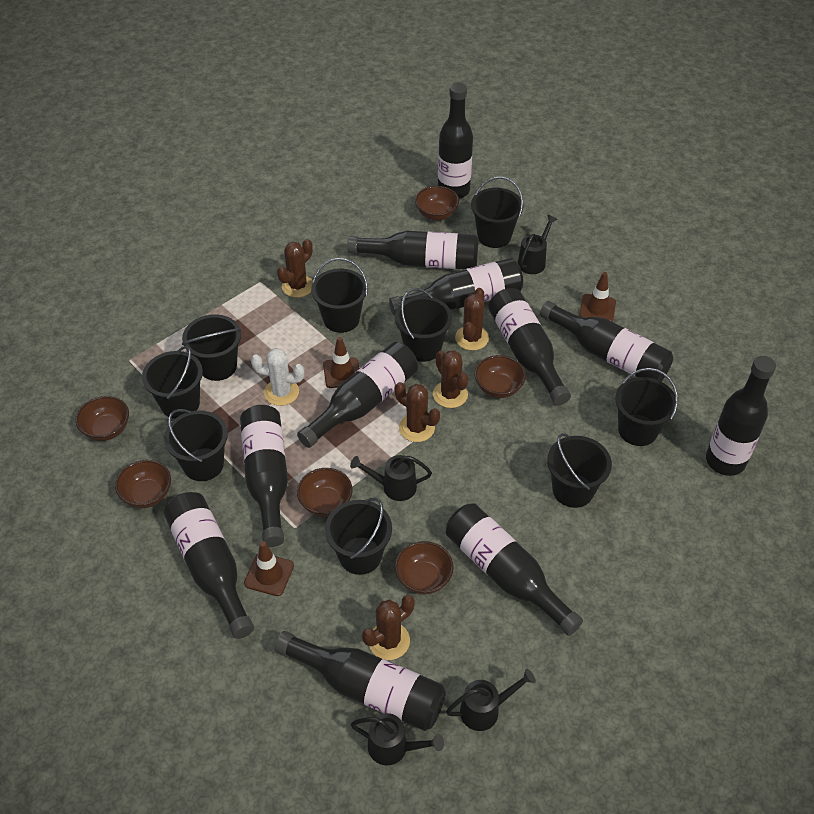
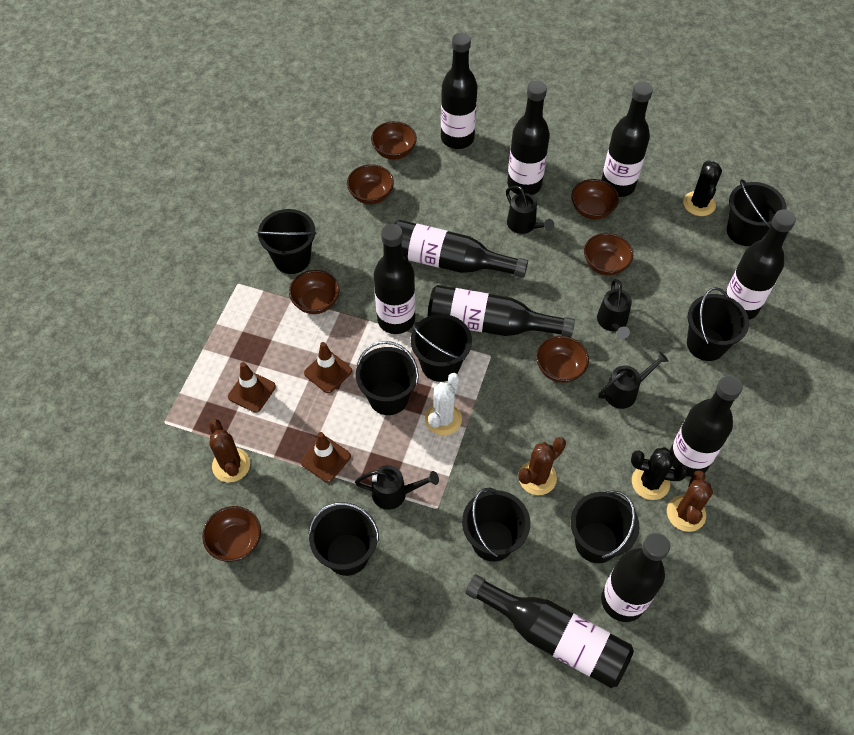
black bottle: [164,492,254,639] [240,405,288,547] [275,631,446,731] [297,342,418,448] [347,231,479,269] [389,258,523,315] [438,83,473,199] [446,503,583,636] [488,288,571,405] [540,301,673,381] [706,356,776,476] = 11 -> [374,224,415,334] [394,220,528,278] [427,285,575,337] [441,33,478,149] [465,574,634,688] [507,81,550,195] [601,82,653,197] [601,533,670,622] [670,375,743,477] [726,210,796,320] = 10
black bucket: [142,346,203,419] [164,409,228,481] [182,314,241,381] [311,258,368,333] [325,498,392,575] [395,288,452,362] [471,177,523,248] [547,433,612,508] [615,368,678,446] = 9 -> [257,209,317,274] [308,502,379,576] [356,341,419,415] [411,314,472,382] [462,488,530,562] [571,490,639,563] [687,287,749,361] [727,179,787,246] = 8
black cactus: none = 0 -> [631,447,689,500] [683,160,722,216] = 2
brown bowl: [76,396,129,441] [115,460,171,508] [297,468,353,517] [395,541,454,595] [415,186,459,220] [475,355,526,398] = 6 -> [202,506,261,562] [289,270,340,314] [347,164,394,204] [371,121,417,160] [536,336,589,383] [571,179,619,219] [584,233,633,276] = 7
brown cactus: [277,239,313,298] [362,595,415,660] [395,382,440,442] [433,350,468,408] [455,288,489,350] = 5 -> [209,419,250,482] [518,437,566,495] [667,470,713,532] = 3

